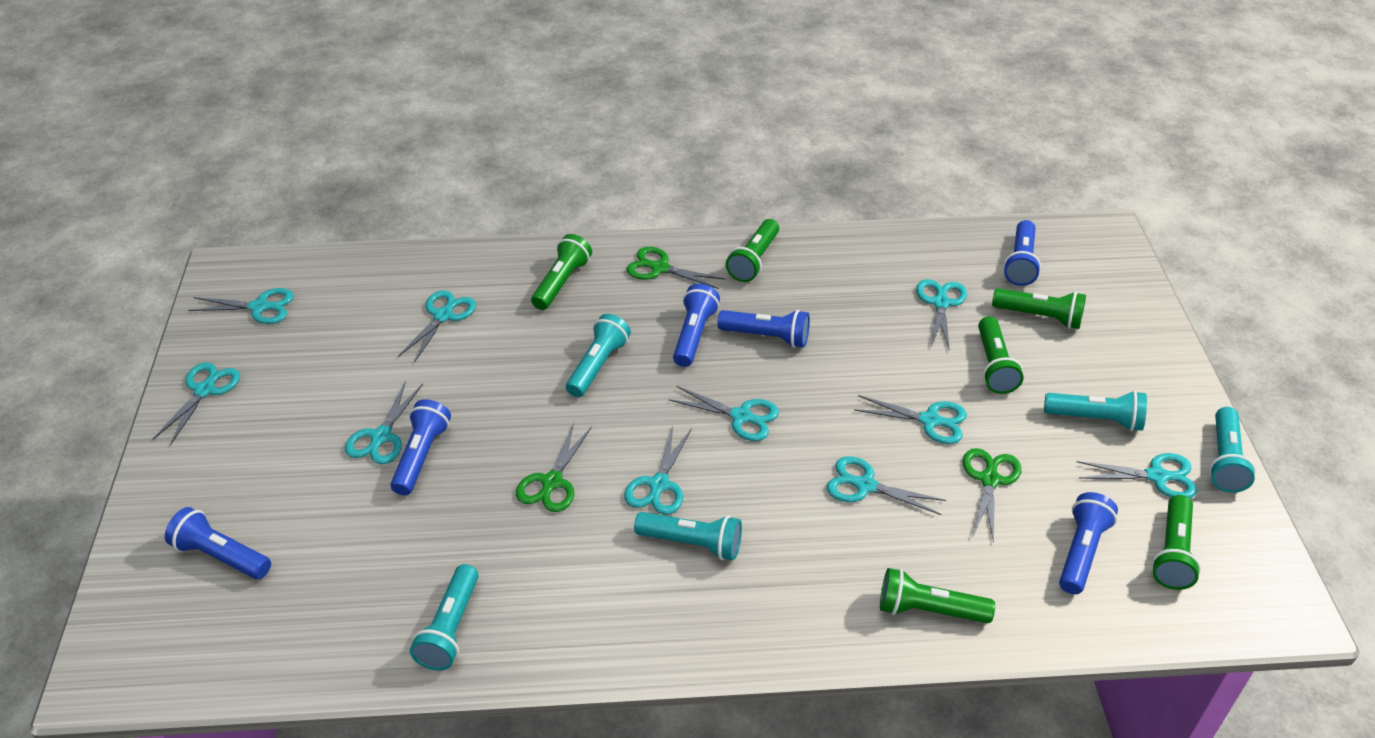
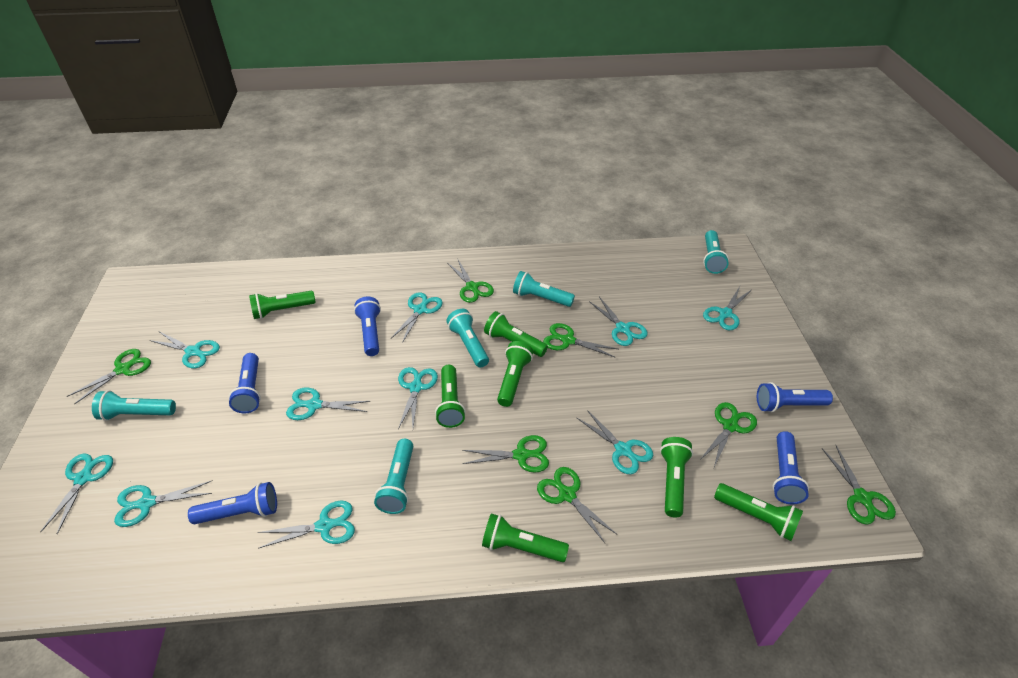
blue flashlight: [165,507,271,579] [390,399,451,495] [673,284,720,367] [717,310,810,348] [1003,220,1041,286] [1059,492,1118,594] = 6 -> [188,482,277,524] [229,353,261,413] [354,297,381,356] [757,382,833,412] [772,431,809,504] = 5
green flashlight: [531,234,592,310] [726,219,779,282] [880,568,995,623] [978,316,1024,394] [992,288,1086,329] [1152,495,1201,590] = 6 -> [249,291,316,319] [435,365,466,428] [482,513,569,562] [484,311,548,357] [497,341,533,407] [660,437,693,518] [714,483,803,541] = 7
green scissors: [516,423,592,512] [627,247,725,289] [963,448,1021,543] = 3 -> [67,349,151,404] [448,260,494,303] [462,435,549,473] [537,467,617,543] [543,323,618,358] [700,402,757,467] [822,446,896,525] = 7

